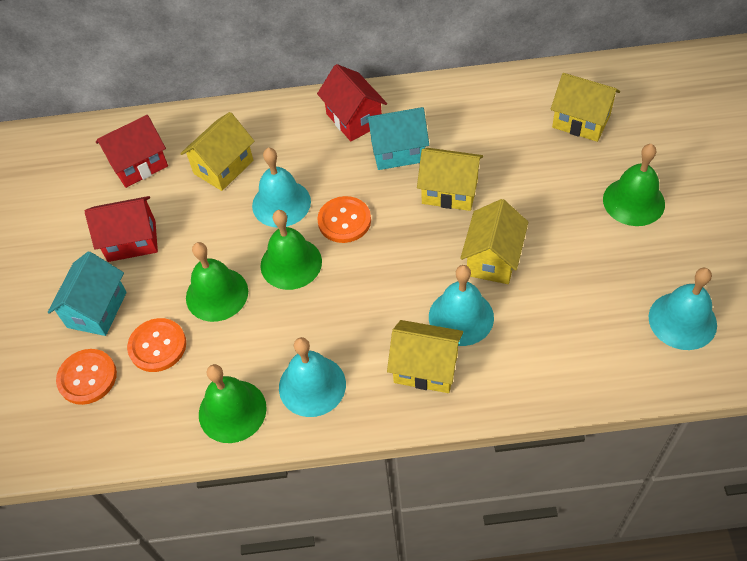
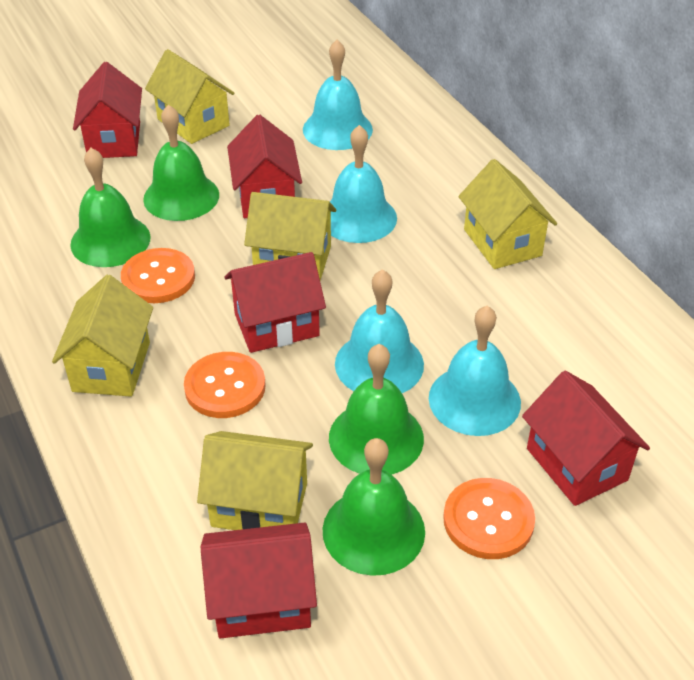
red house: [85,196,158,262] [96,115,168,188] [317,64,387,141] = 3 -> [73,62,142,158] [200,523,317,639] [225,252,326,353] [227,115,302,218] [522,371,650,506] = 5
turquoise house: [48,251,127,336] [366,107,429,170] = 2 -> none = 0

